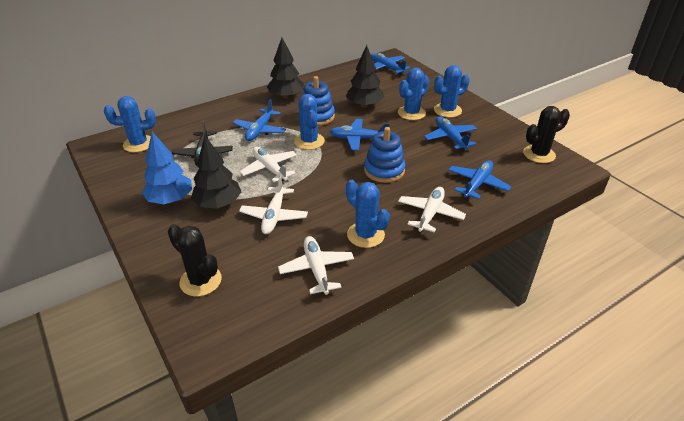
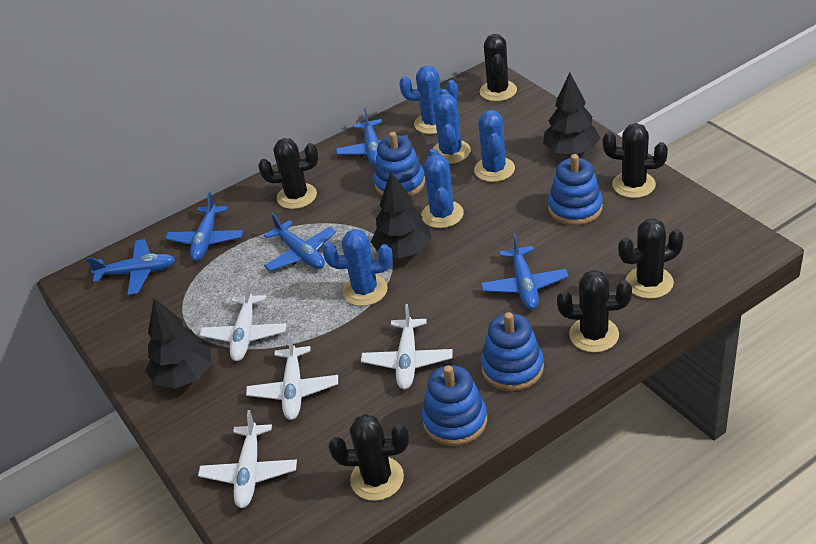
black cactus: [168,224,222,296] [523,106,570,163] = 2 -> [259,138,318,209] [329,414,409,501] [480,34,517,102] [557,270,632,353] [603,123,668,198] [618,219,684,299] = 6
black plane: [172,120,233,166] = 1 -> none = 0
blue stacking toy: [302,76,335,126] [364,127,405,183] = 2 -> [374,132,425,197] [422,365,487,446] [481,312,544,391] [548,154,603,225] = 4
blue tree: [142,132,192,204] = 1 -> none = 0

